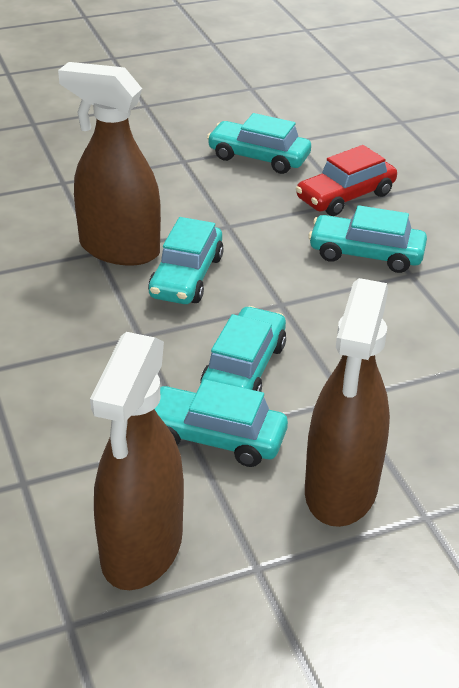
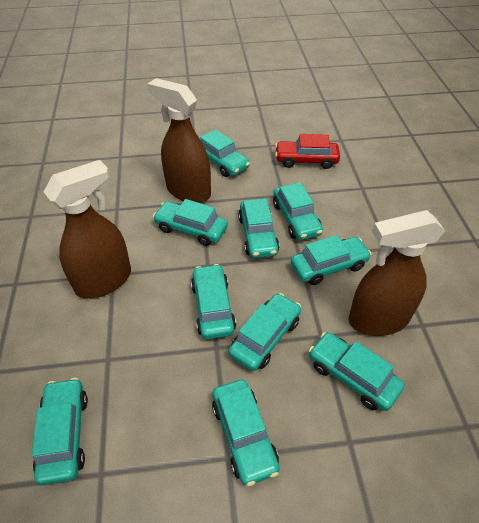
turquoise car: [148,217,224,304] [155,379,288,467] [200,306,286,392] [207,113,311,174] [308,205,427,273] = 5 -> [32,378,88,485] [153,199,228,246] [191,264,236,339] [199,129,250,177] [212,379,279,486] [229,293,301,371] [238,199,279,258] [273,182,323,240] [291,235,371,285] [309,332,404,411] = 10

